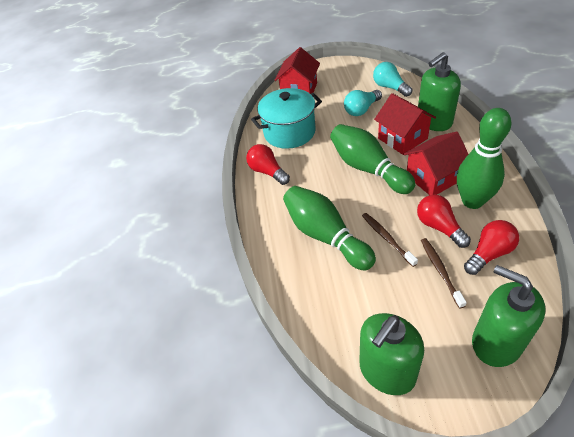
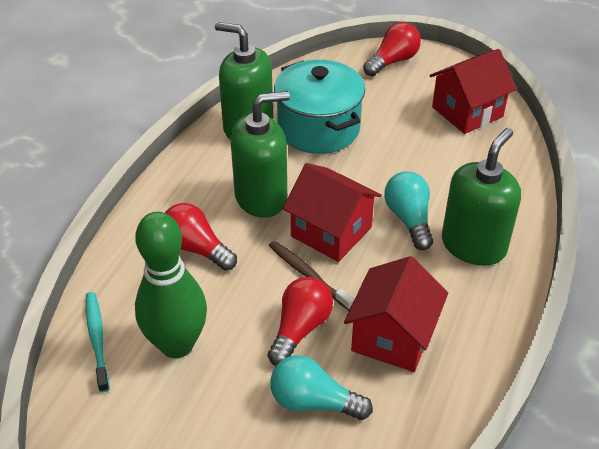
brown toothbrush: [362,213,418,267] [421,238,467,309] = 2 -> [269,241,354,311] = 1
green bowling pin: [283,186,376,271] [330,124,416,194] [457,108,512,209] = 3 -> [135,212,207,358] = 1
turquoise toothbrush: none = 0 -> [86,292,110,393] = 1

